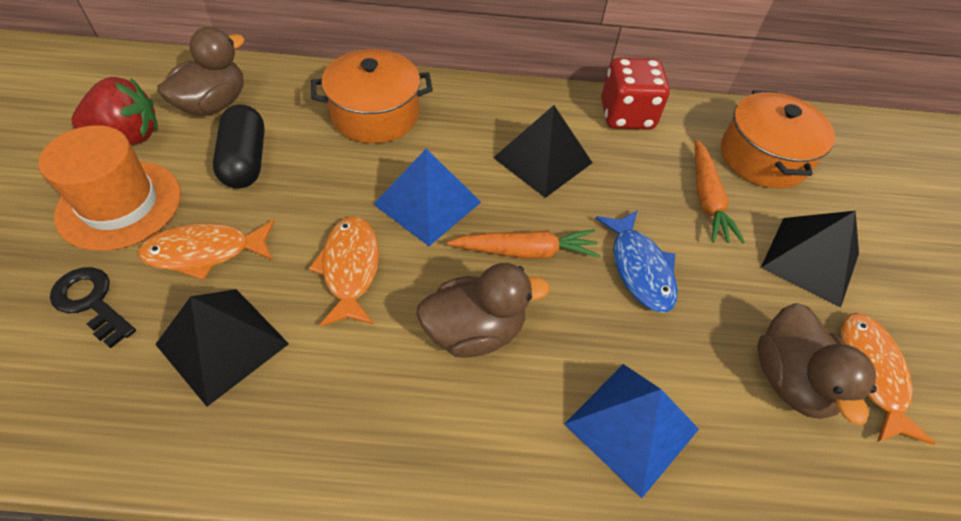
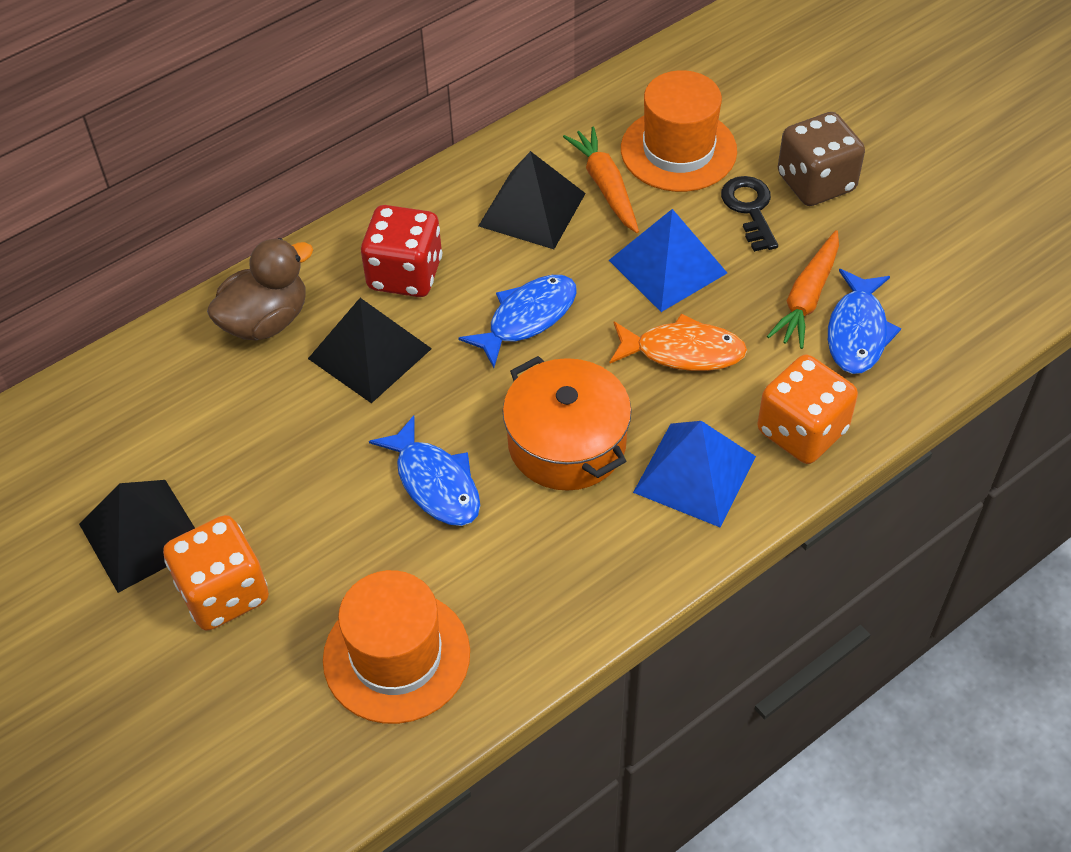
black capsule: [213,104,265,189] = 1 -> none = 0
blue fish: [595,210,678,313] = 1 -> [369,415,480,526] [458,275,577,368] [828,269,901,374] = 3
brown dice: none = 0 -> [778,112,865,206] = 1
brown duck: [157,27,245,116] [416,263,550,358] [757,303,877,425] = 3 -> [207,238,313,341] = 1
orange dice: none = 0 -> [163,515,269,631] [758,355,858,464] = 2
orange fish: [138,220,275,280] [308,216,379,327] [841,313,936,445] = 3 -> [610,313,747,371] = 1
orange hat: [38,125,181,251] = 1 -> [323,570,470,724] [621,70,737,192] = 2
orange pot: [311,49,433,143] [721,90,835,188] = 2 -> [503,356,632,491] = 1
red strawberry: [71,77,158,144] = 1 -> none = 0

